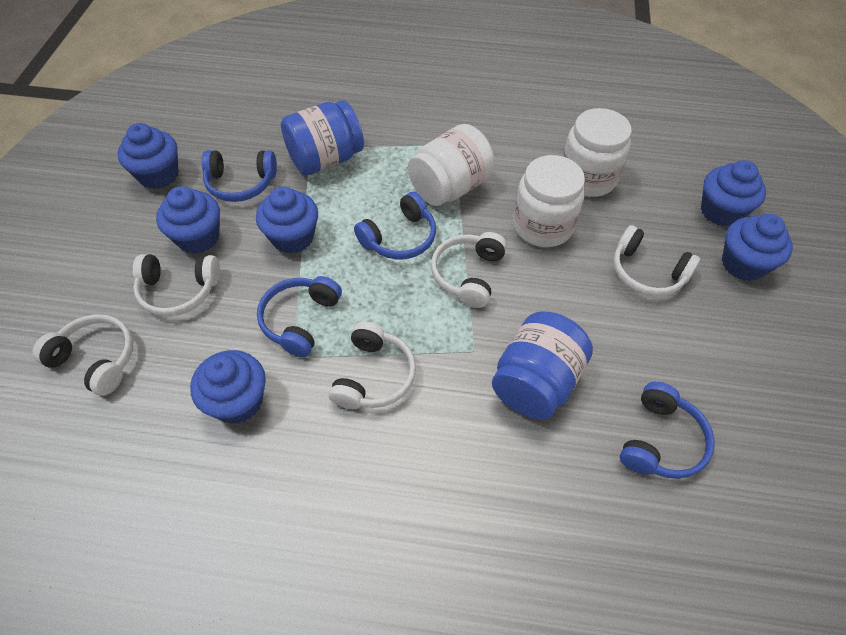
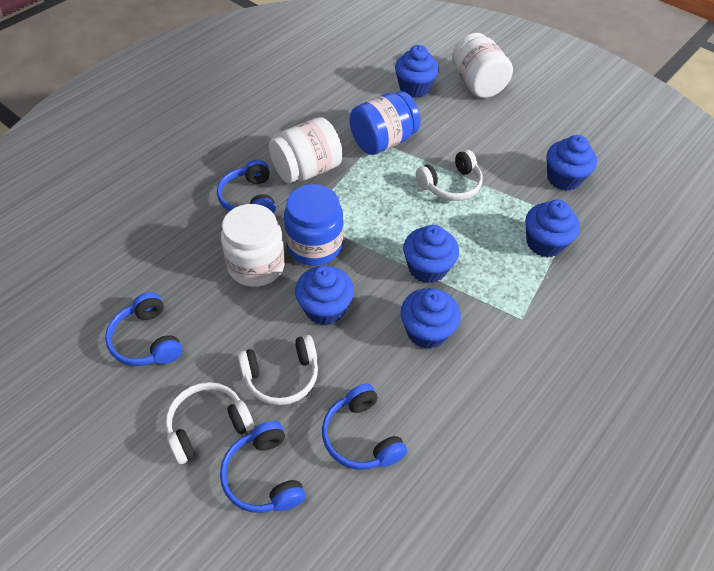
white headphones: [32,314,133,396] [133,254,220,317] [329,322,416,409] [431,232,507,308] [613,225,700,296] = 5 -> [165,382,254,464] [238,335,318,405] [416,150,483,201] = 3

